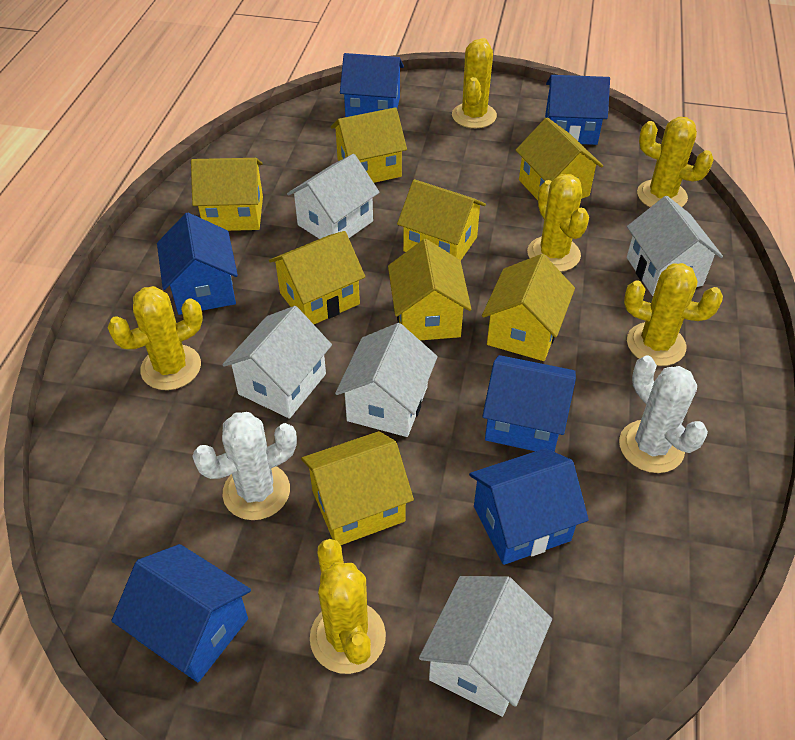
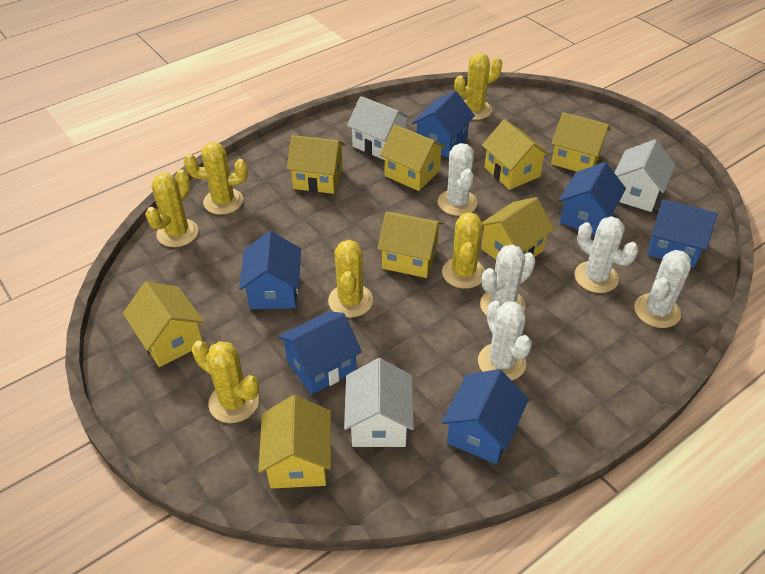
white cactus: [192,412,297,520] [619,355,708,473] = 2 -> [438,143,477,216] [478,301,532,381] [480,244,536,316] [575,216,638,293] [634,250,691,328] = 5
white house: [222,306,332,419] [287,154,380,239] [335,323,438,437] [419,576,552,717] [627,196,723,296] = 5 -> [344,358,414,447] [347,96,411,160] [614,139,675,212] = 3

